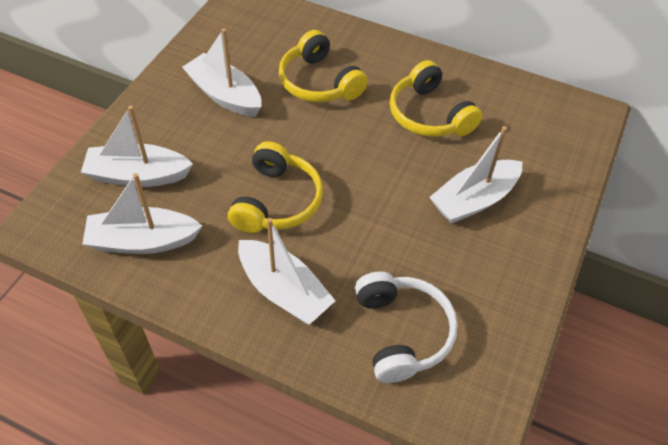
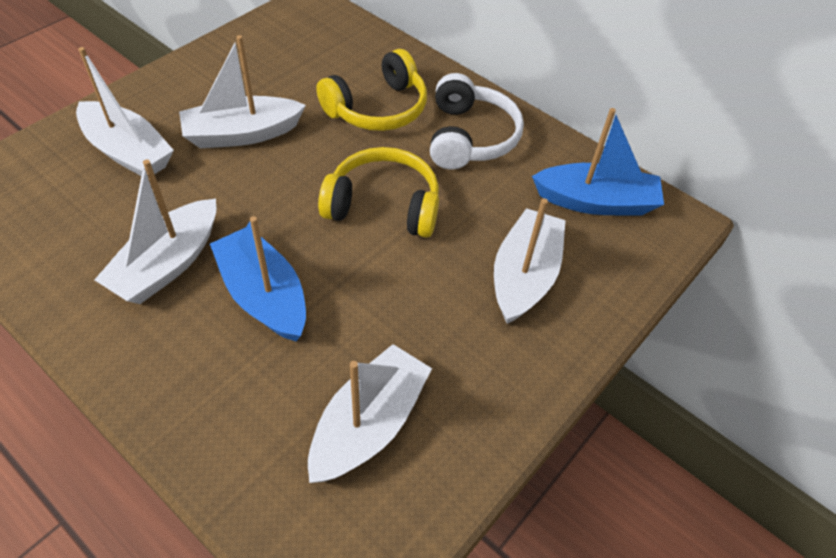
blue boat: none = 0 -> [210,216,306,341] [532,108,664,215] = 2
yellow headphones: [228,141,323,233] [279,30,368,102] [390,60,482,137] = 3 -> [316,49,427,131] [318,147,439,238] = 2

